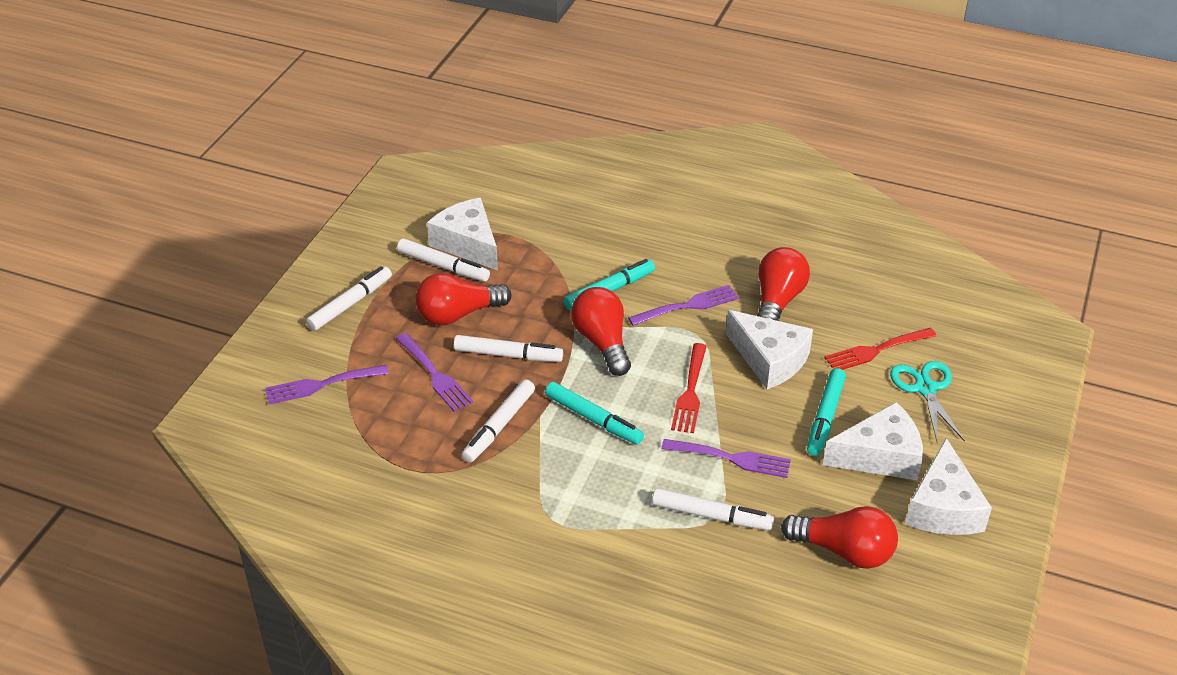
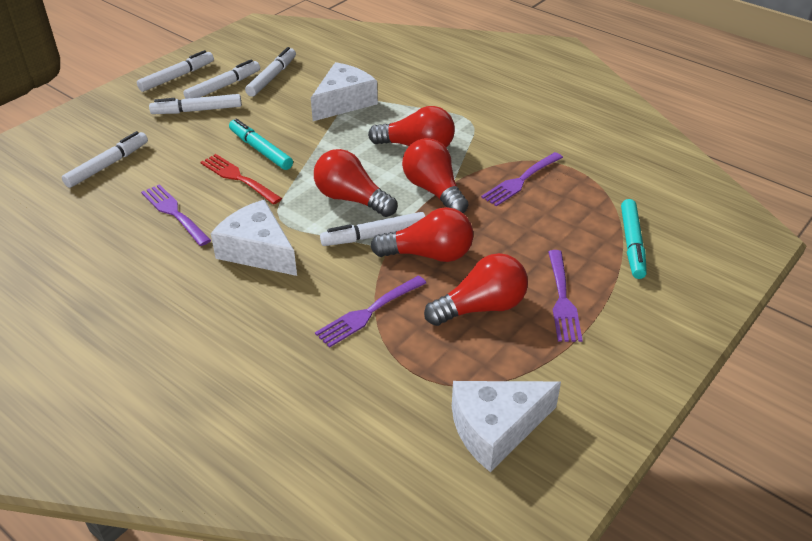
red fork: [671,343,707,433] [824,328,937,370] = 2 -> [200,154,282,204] = 1
red light bulb: [415,273,512,325] [571,287,631,376] [757,247,810,321] [781,506,898,569] = 4 -> [314,149,397,217] [368,106,455,147] [371,207,473,262] [402,138,468,214] [424,253,528,326] = 5
turquoise marker: [545,382,644,445] [563,259,655,310] [807,368,846,456] = 3 -> [229,118,293,170] [621,199,647,279] = 2
turquoise scissors: [890,361,965,442] = 1 -> none = 0
white cheese: [427,198,498,271] [726,310,813,389] [823,402,923,481] [905,438,992,535] = 4 -> [211,199,297,276] [311,62,378,121] [452,381,561,472] = 3
white marker: [306,266,392,331] [397,239,490,282] [454,335,563,362] [462,379,535,462] [652,488,774,531] = 5 -> [62,131,148,188] [137,50,214,92] [149,94,242,114] [183,59,260,99] [245,47,296,97] [320,212,425,246] = 6

